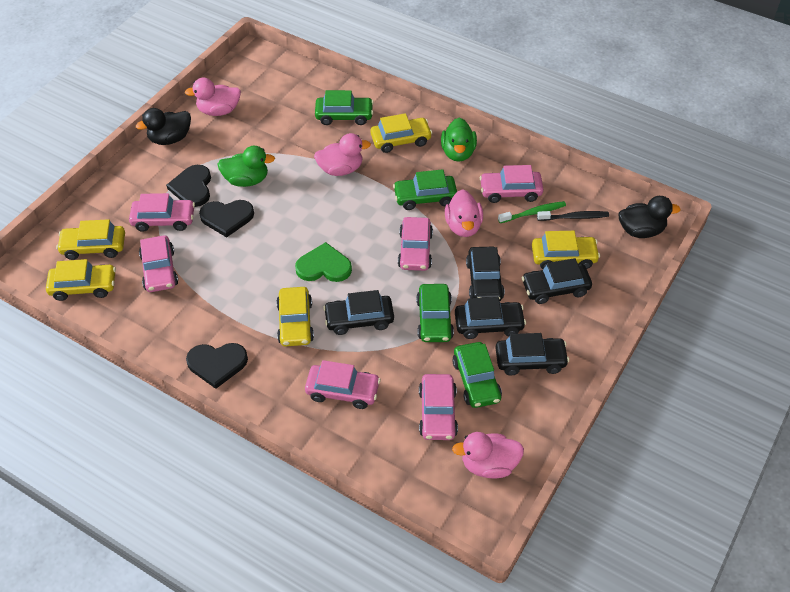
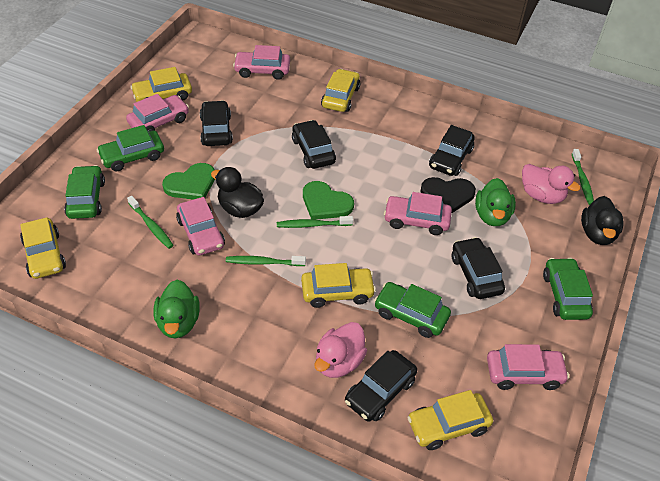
black heart: [166,165,211,207] [186,343,248,389] [199,200,254,238] = 3 -> [420,177,476,213] = 1
black toothbrush: [537,211,609,221] = 1 -> none = 0
green heart: [295,242,352,282] = 1 -> [162,163,215,200] [303,181,354,220] = 2
green toothbrush: [498,201,566,223] = 1 -> [127,196,174,249] [226,256,306,266] [277,216,353,228] [572,149,594,205] = 4
pink car: [129,193,195,232] [139,235,178,292] [305,360,381,409] [398,217,433,271] [419,374,458,440] [480,165,544,203] = 6 -> [126,94,189,132] [176,197,225,255] [233,45,290,80] [384,192,452,235] [487,344,569,390] = 5
pink duck: [185,78,241,116] [314,133,371,176] [445,189,483,237] [452,432,524,479] = 4 -> [315,322,367,378] [522,164,581,204] = 2

